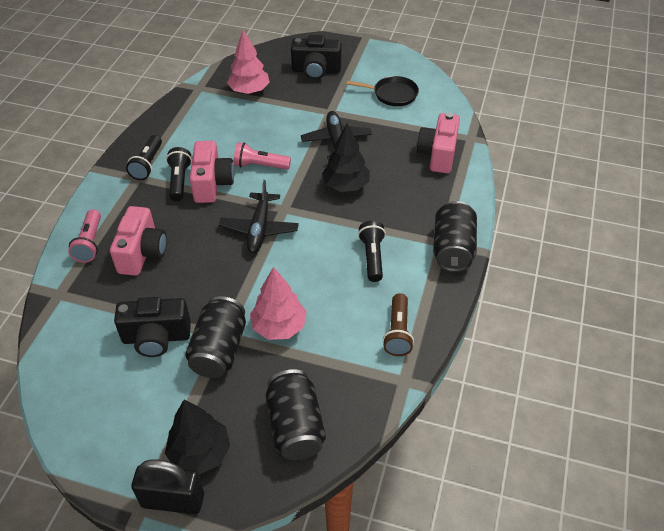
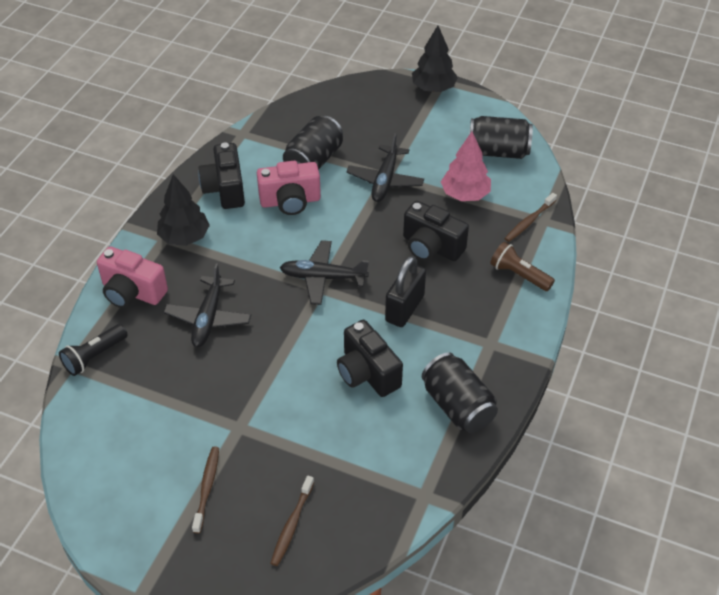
black camera: [114,297,191,357] [291,35,342,80] = 2 -> [198,142,245,209] [337,320,403,397] [403,201,469,261] = 3
black flashlight: [126,135,162,180] [166,147,192,201] [358,221,386,282] = 3 -> [59,324,128,376] = 1
black pan: [347,76,419,106] = 1 -> none = 0
black plane: [219,180,299,253] [301,111,372,160] = 2 -> [163,263,251,347] [280,240,369,305] [346,133,424,202] = 3
brown toothbrush: none = 0 -> [192,446,219,534] [271,476,314,566] [504,193,557,242] = 3
pink camera: [110,206,167,276] [190,141,234,203] [417,112,460,173] = 3 -> [97,246,168,308] [257,161,321,215] = 2
pink flashlight: [68,209,101,263] [234,142,291,169] = 2 -> none = 0
pink tree: [227,30,270,94] [250,267,307,340] = 2 -> [441,132,491,201] = 1

